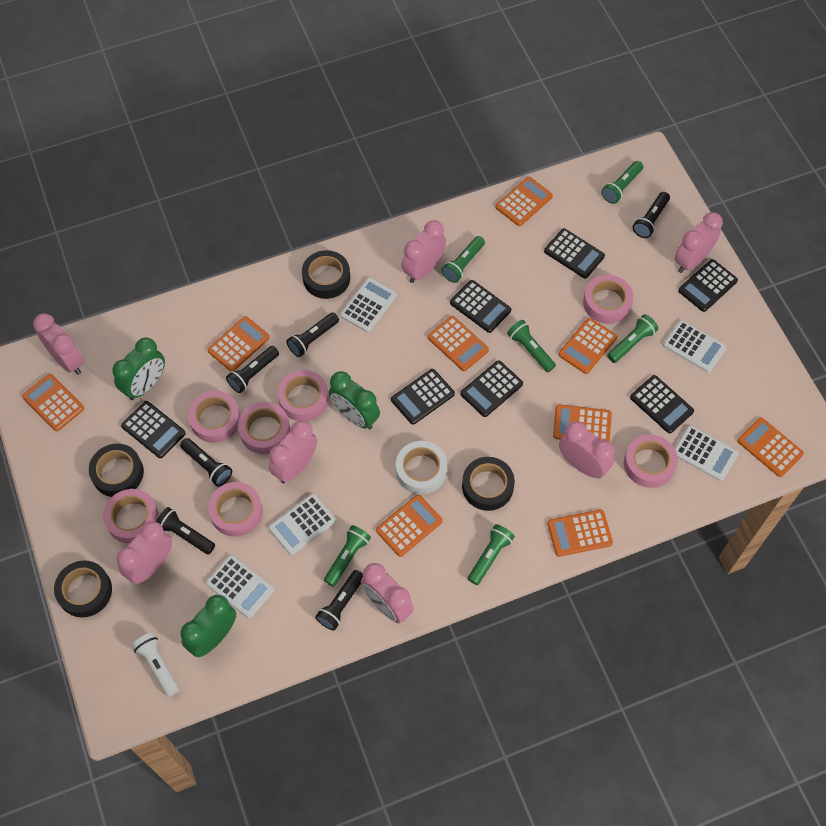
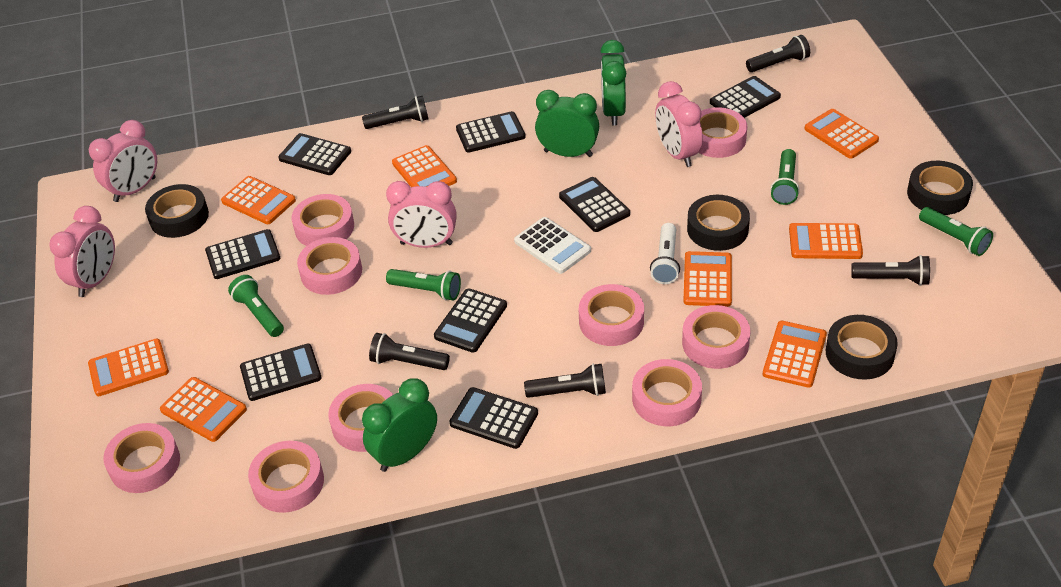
black calculator: [121,401,186,458] [391,369,455,425] [450,280,511,333] [460,360,523,417] [544,228,605,279] [630,375,694,433] [678,259,738,312] = 7 -> [205,229,280,279] [240,344,322,401] [278,133,351,175] [434,288,507,353] [449,387,538,449] [456,111,526,153] [559,177,630,232] [710,76,781,118] = 8
black flashlight: [156,507,215,554] [180,438,232,486] [226,346,279,393] [286,312,339,357] [315,570,363,630] [633,192,670,238] = 6 -> [362,96,429,129] [369,333,450,370] [524,364,606,398] [746,35,810,72] [851,255,930,286] = 5
green flashlight: [324,525,371,587] [441,236,485,283] [468,524,515,585] [507,320,556,372] [601,161,643,204] [607,314,658,363] = 6 -> [228,275,284,337] [386,269,461,300] [770,149,800,205] [919,207,993,256] = 4
orange calculator: [22,374,84,431] [208,316,270,371] [376,495,443,557] [428,316,489,371] [495,177,553,226] [547,509,613,557] [553,404,612,442] [558,318,617,374] [737,417,804,477] = 9 -> [88,338,169,396] [160,377,247,442] [221,176,296,224] [392,145,457,187] [683,251,732,307] [763,321,827,388] [789,223,863,259] [805,109,879,159] = 8
pink clock: [33,313,84,375] [117,521,172,584] [269,420,317,483] [361,563,414,623] [402,220,446,283] [559,421,615,478] [675,212,723,273] = 7 -> [49,206,115,297] [89,120,157,202] [386,181,457,248] [655,81,703,167] = 4
pink tape: [103,489,159,544] [188,391,240,443] [208,482,263,537] [238,402,290,454] [278,370,329,421] [583,275,633,324] [624,435,678,488] = 7 -> [104,423,180,493] [248,441,324,513] [292,194,354,246] [297,237,362,295] [328,384,393,452] [579,284,644,346] [632,359,702,426] [682,305,750,369] [698,107,747,158] = 9
white calculator: [206,555,274,619] [269,494,336,555] [340,277,397,332] [663,320,727,373] [675,425,739,481] = 5 -> [514,217,591,274] = 1
white tape: [396,441,447,494] = 1 -> none = 0

